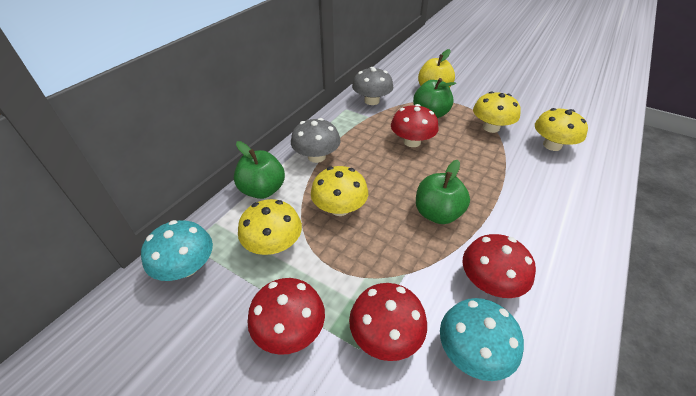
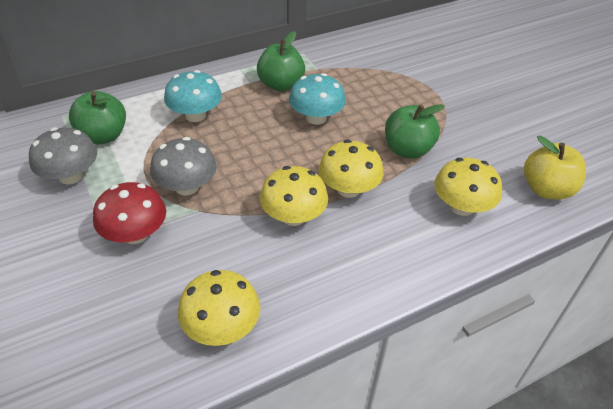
red mushroom: [247,278,325,355] [349,283,427,361] [391,104,439,147] [463,234,536,298] = 4 -> [93,182,166,244] = 1

